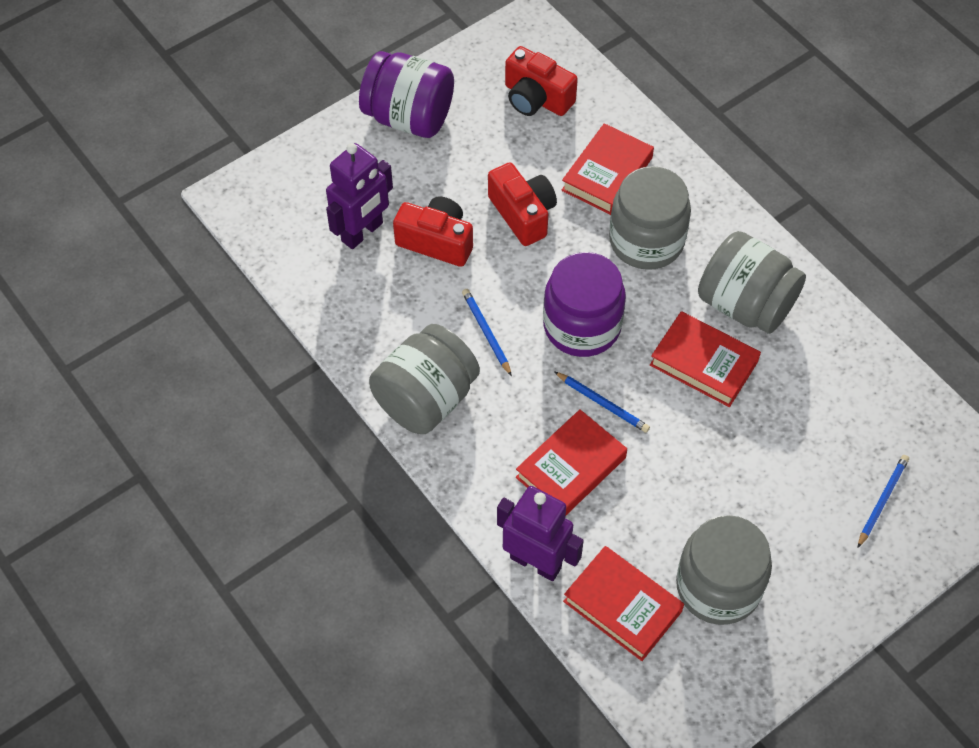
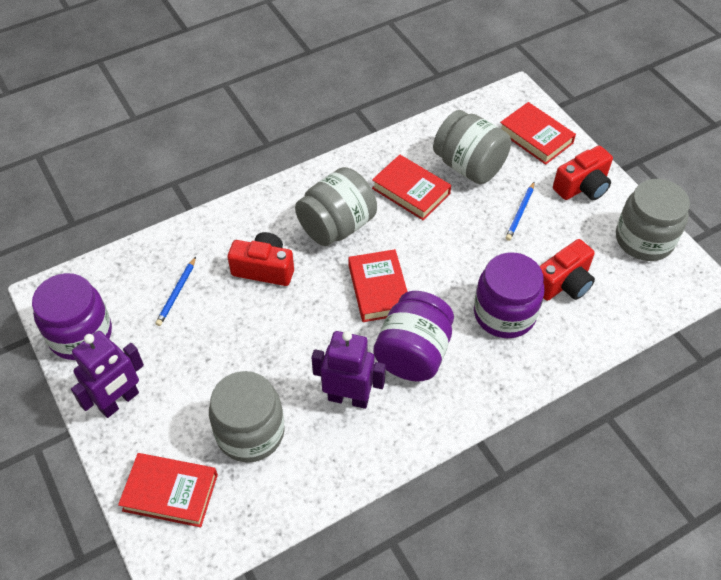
blue pencil: [462,289,512,376] [554,371,650,433] [858,455,909,548] = 3 -> [155,257,196,326] [506,182,534,241] = 2
purple jar: [359,51,454,138] [543,252,626,357] = 2 -> [32,273,112,360] [373,291,454,382] [474,252,544,338] = 3

